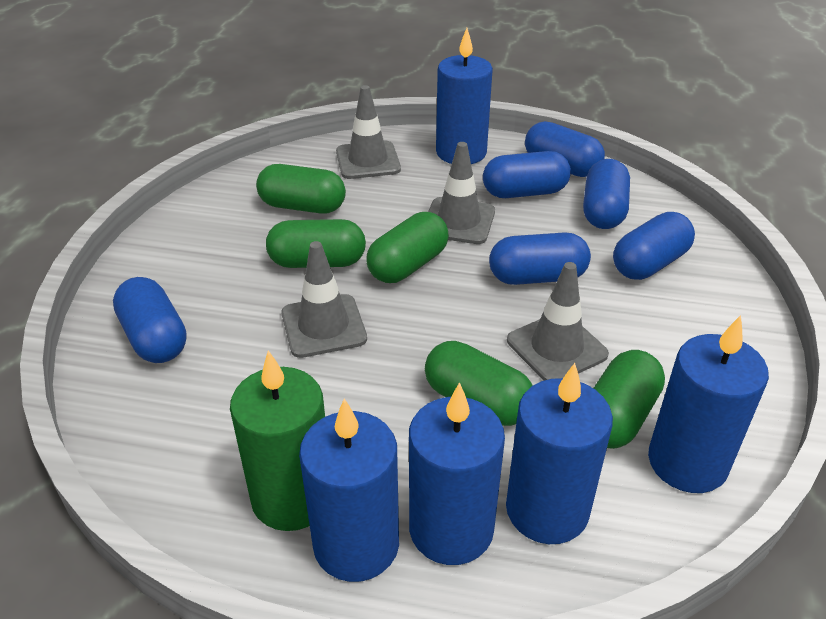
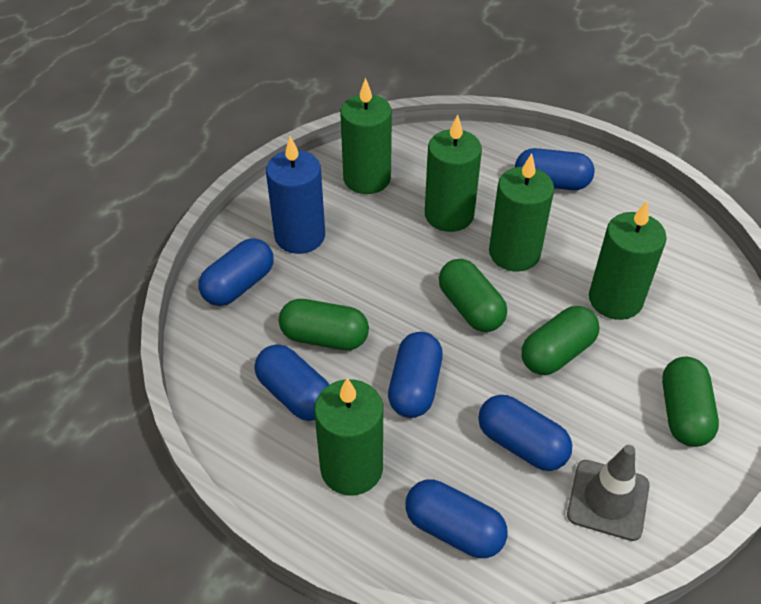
blue candle: [299,398,399,582] [409,382,505,565] [436,28,493,164] [506,363,613,544] [648,315,769,493] = 5 -> [266,136,325,254] = 1
green candle: [230,350,325,531] = 1 -> [314,378,383,495] [340,78,392,194] [425,114,482,232] [489,153,554,272] [589,201,667,320] = 5
green capsule: [256,164,346,214] [266,219,366,268] [366,212,449,283] [425,341,533,426] [594,350,665,449] = 5 -> [279,299,369,350] [439,259,507,332] [521,306,600,375] [662,357,719,447] = 4
grey traffic cone: [281,241,367,358] [336,85,401,179] [428,142,495,244] [507,262,609,381] = 4 -> [567,445,650,541] = 1

